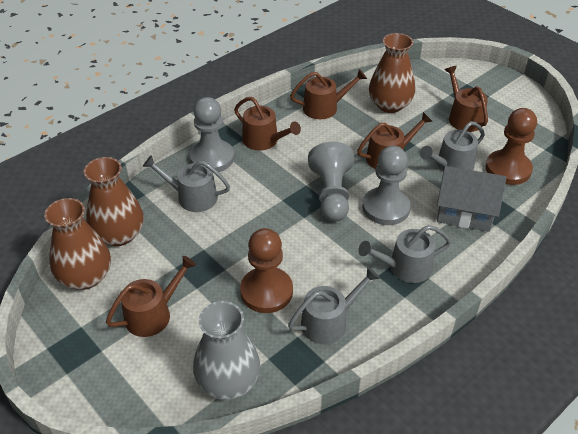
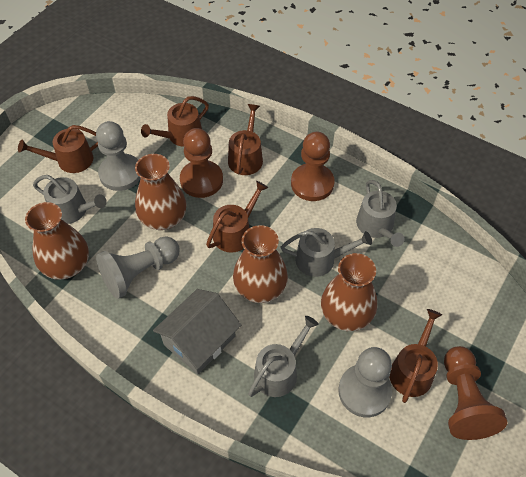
brown pawn: [240,228,293,313] [485,108,537,185] = 2 -> [180,128,223,198] [291,132,335,201] [444,346,507,440] = 3
brown vase: [44,198,111,290] [84,157,144,246] [369,33,415,113] = 3 -> [25,202,89,280] [135,154,187,230] [233,225,288,303] [321,253,377,331] = 4
grey vase: [193,301,260,400] = 1 -> none = 0

